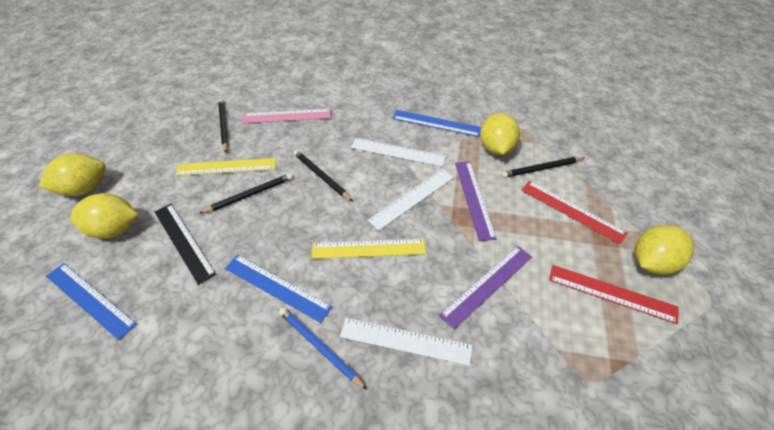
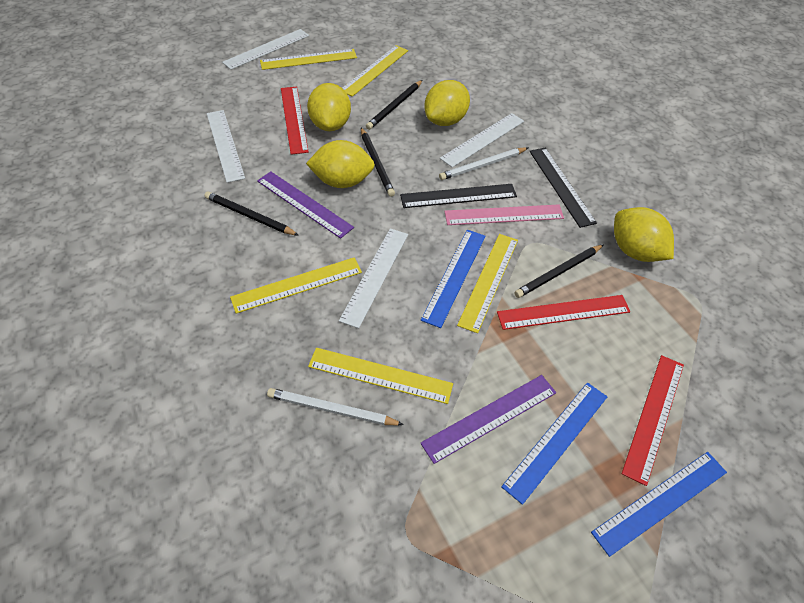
black ruler: [155,204,216,285] = 1 -> [400,184,517,208] [529,148,597,228] = 2
blue pencil: [279,307,367,390] = 1 -> none = 0
red ruler: [521,181,627,244] [549,265,679,324] = 2 -> [281,87,309,155] [497,295,630,330] [622,355,684,486] = 3
white pencil: none = 0 -> [267,388,404,425] [439,147,528,180] = 2
white ruler: [340,318,472,366] [351,138,446,167] [368,169,454,231] = 3 -> [207,110,245,183] [222,29,309,70] [339,228,408,328] [440,113,524,168] = 4
yellow ruler: [175,158,276,176] [312,239,426,259] = 2 -> [230,257,362,314] [260,49,357,70] [308,348,453,404] [342,45,408,97] [457,234,518,333] = 5

